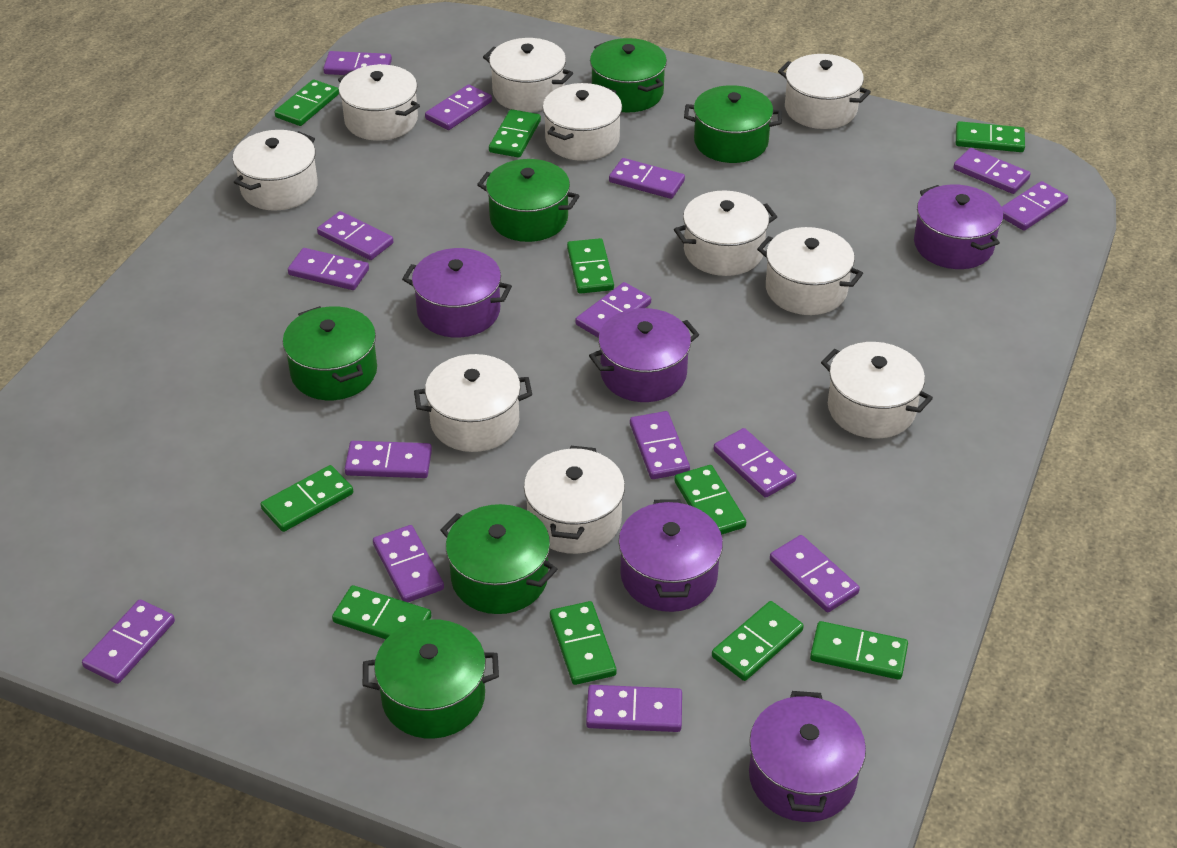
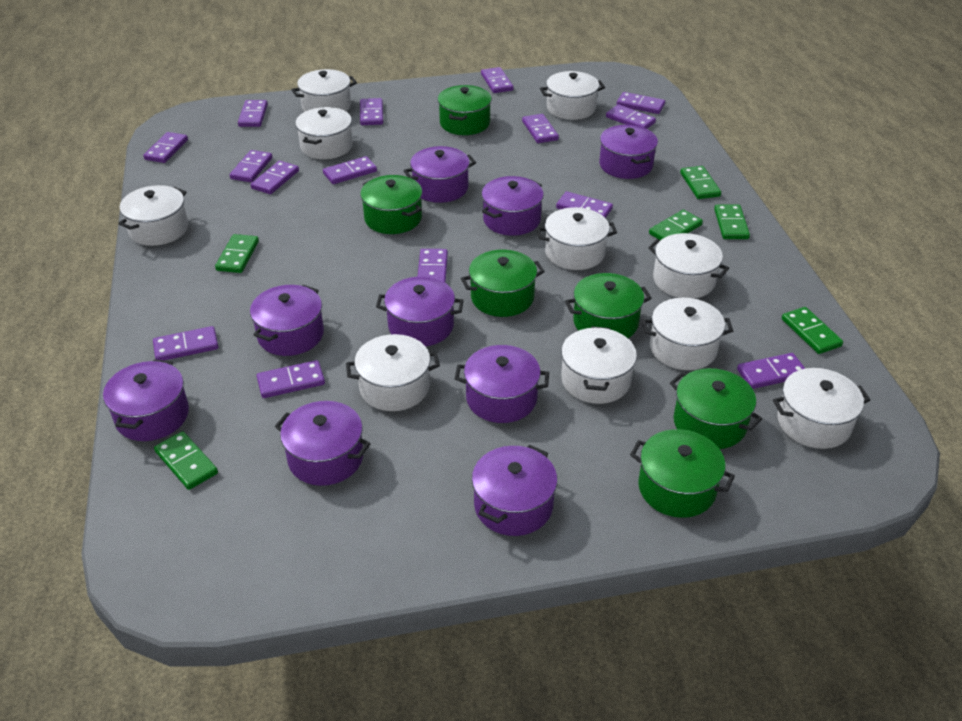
green domino: [261,465,353,532] [274,79,339,126] [332,585,431,639] [489,109,541,158] [550,601,617,685] [567,238,614,294] [674,465,746,535] [712,601,804,681] [810,621,908,680] [956,121,1025,152] = 10 -> [154,431,218,490] [215,234,259,273] [649,210,703,240] [680,166,721,199] [714,204,750,239] [782,307,843,354] = 6
purple pot: [402,248,512,338] [589,308,699,402] [618,499,723,612] [749,691,866,822] [914,184,1003,269] = 5 -> [103,359,189,441] [250,285,324,356] [275,401,371,486] [376,277,464,346] [404,146,476,203] [455,345,549,423] [472,445,557,536] [482,176,544,236] [599,125,658,179] = 9

